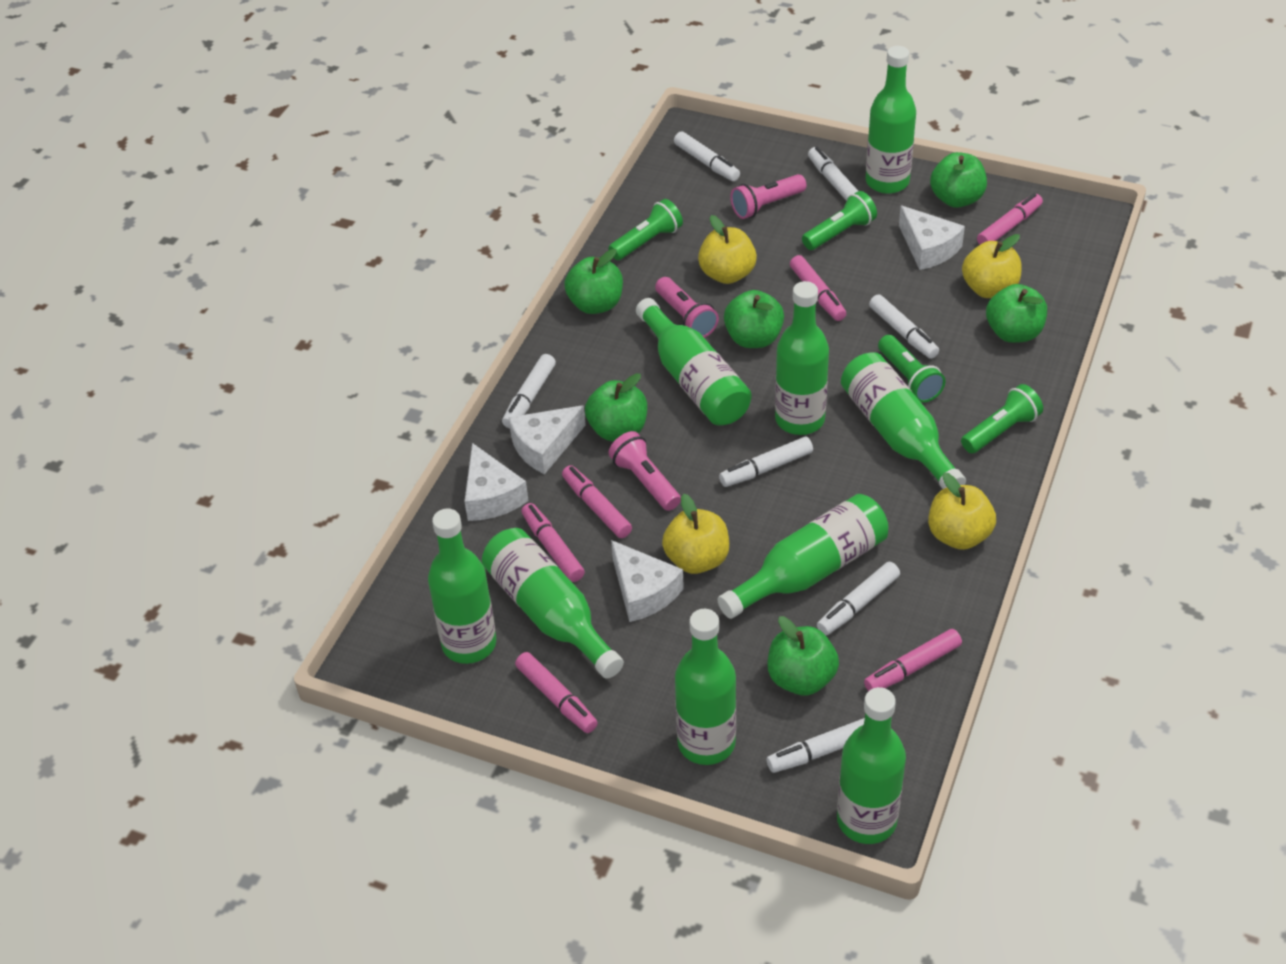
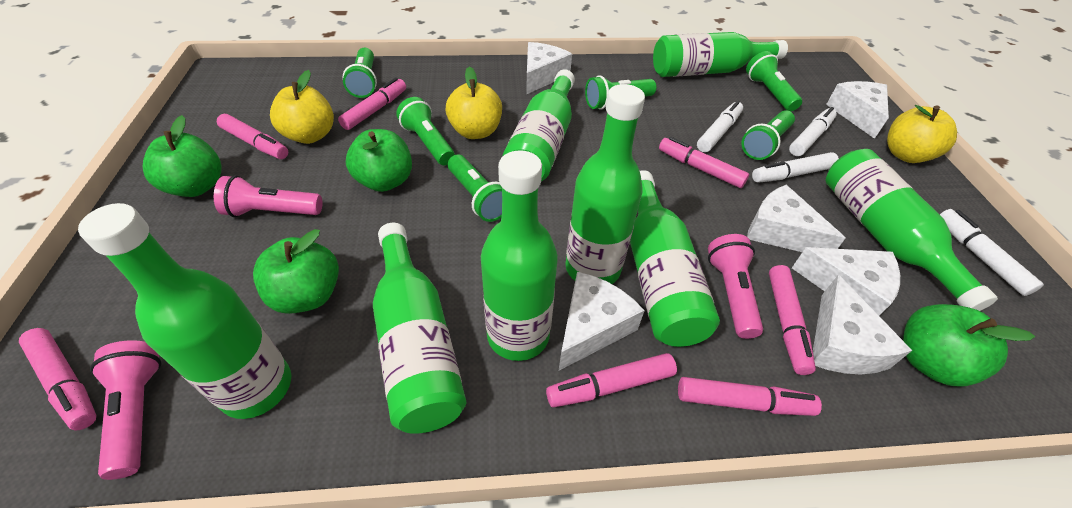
green apple: [564,249,623,314] [585,373,647,441] [724,290,784,348] [768,616,839,696] [930,152,987,208] [986,284,1047,343] = 6 -> [143,115,221,197] [253,229,339,314] [346,129,412,192] [903,304,1035,387] = 4
green bottle: [428,508,496,664] [482,528,624,679] [636,298,751,426] [675,609,736,765] [717,494,888,619] [775,281,829,435] [837,687,906,844] [841,352,966,489] [866,46,916,194] = 9 -> [78,203,291,419] [373,223,467,434] [481,150,558,361] [502,69,575,181] [565,84,645,284] [630,170,720,347] [653,32,788,77] [826,149,998,311] = 8
green flashlight: [608,199,683,260] [802,191,877,250] [878,335,946,403] [961,384,1043,453] = 4 -> [343,48,377,98] [396,97,455,165] [448,155,502,222] [585,75,656,110] [741,110,795,160] [746,51,802,112] = 6
pink marker: [515,652,598,733] [521,503,585,582] [562,465,632,538] [790,255,846,321] [864,629,962,691] [977,193,1043,245] = 6 -> [19,328,96,431] [217,114,288,159] [338,78,406,130] [546,353,677,407] [659,137,749,188] [678,377,822,416] [769,265,816,375] = 7
white cheese: [465,443,529,521] [509,405,586,474] [611,540,684,622] [899,205,965,270] = 4 -> [526,42,572,94] [559,272,645,371] [747,185,845,252] [792,247,900,316] [813,275,912,375] [826,81,889,139] = 6
white marker: [502,354,556,428] [674,131,740,181] [719,437,813,487] [767,718,865,773] [808,147,858,201] [817,562,900,635] [869,294,939,359] = 7 -> [697,101,743,152] [752,152,839,183] [789,107,837,156] [940,209,1044,296] = 4
yellow apple: [662,494,729,574] [698,215,757,284] [928,472,996,550] [962,234,1021,298] = 4 -> [270,70,334,144] [446,67,502,139] [887,105,957,163] = 3

